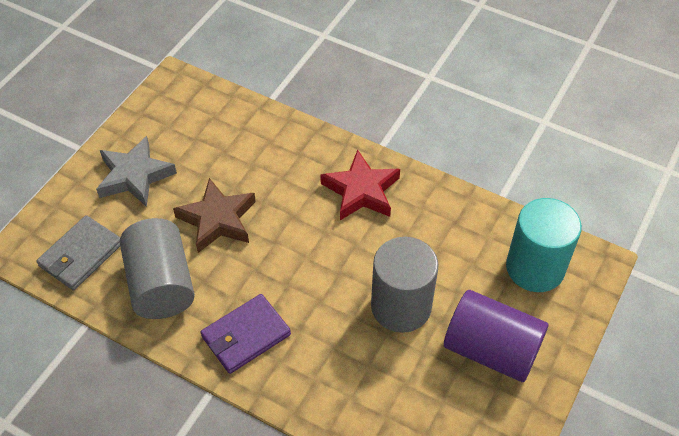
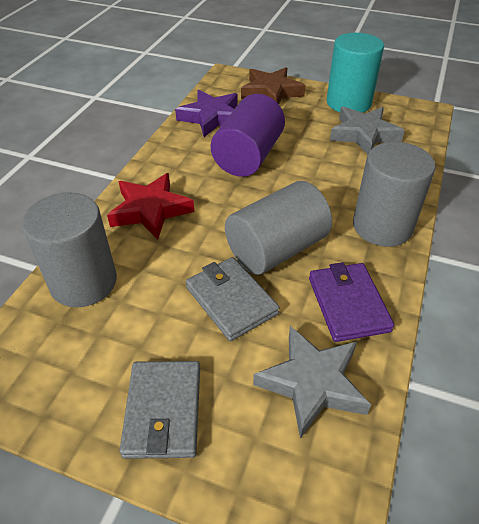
grey cylinder: [120,218,195,319] [371,237,439,333] = 2 -> [22,192,117,307] [225,181,332,275] [353,142,436,247] = 3
grey star: [96,136,177,207] = 1 -> [253,326,371,439] [330,106,405,155] = 2
grey wallet: [37,215,120,290] = 1 -> [119,361,200,459] [186,257,279,341] = 2
purple star: none = 0 -> [175,90,238,137] = 1

